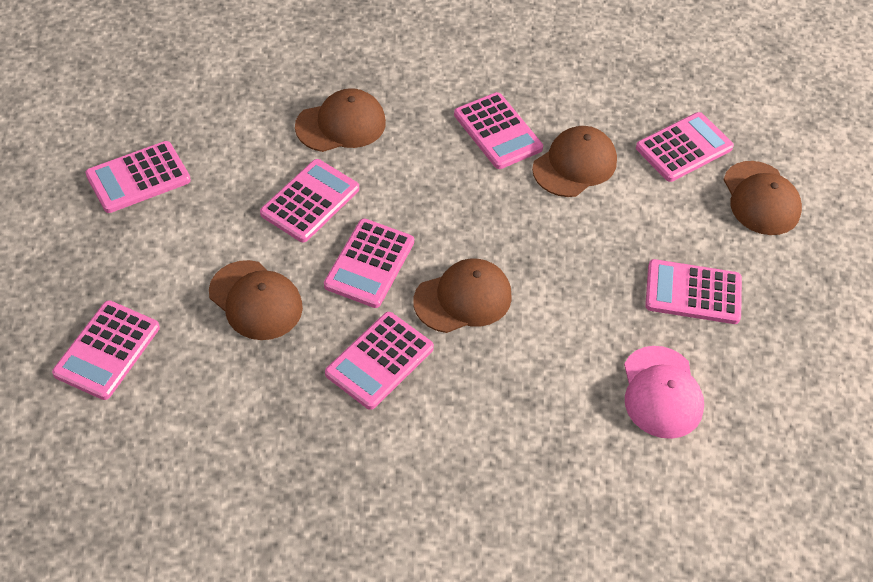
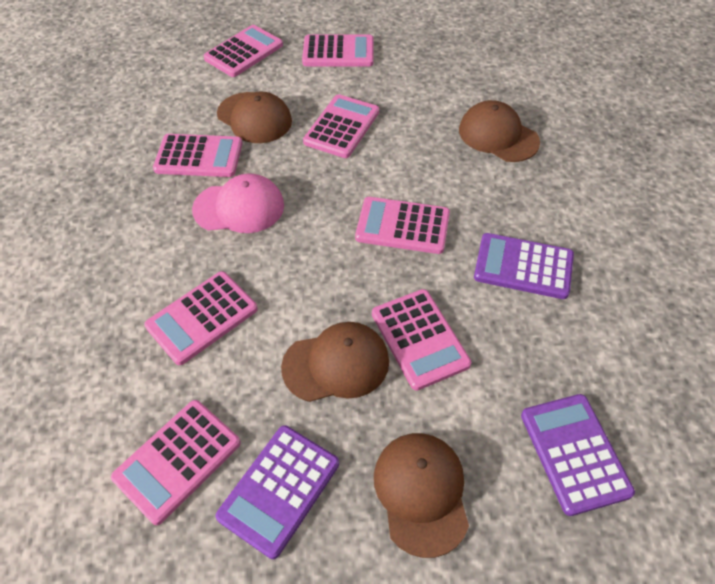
brown cap: [209,260,303,340] [295,88,386,152] [413,259,512,333] [532,126,617,197] [723,161,802,235] = 5 -> [217,92,292,143] [281,322,389,402] [374,433,469,558] [459,100,540,162] = 4
purple calculator: none = 0 -> [216,425,339,559] [474,233,574,299] [521,394,635,516] = 3

